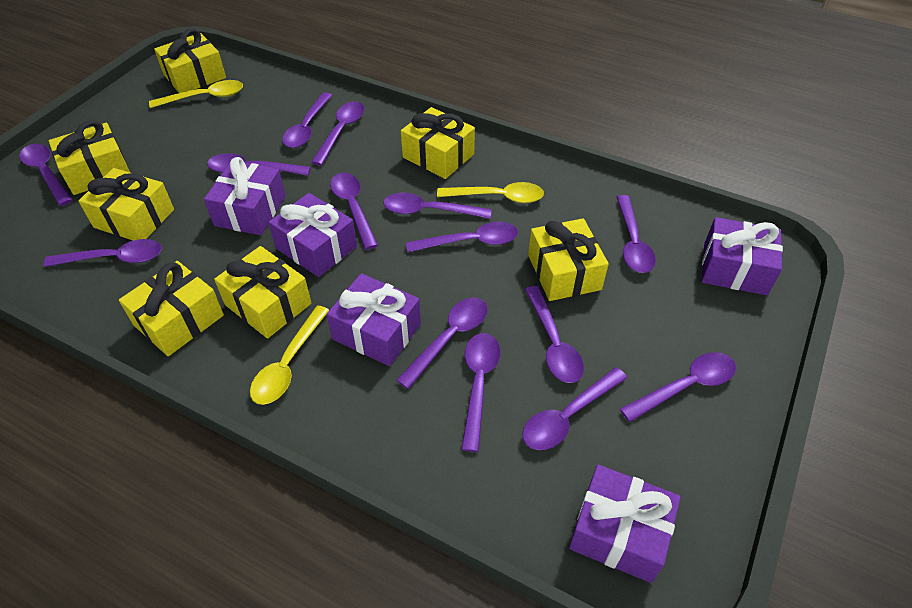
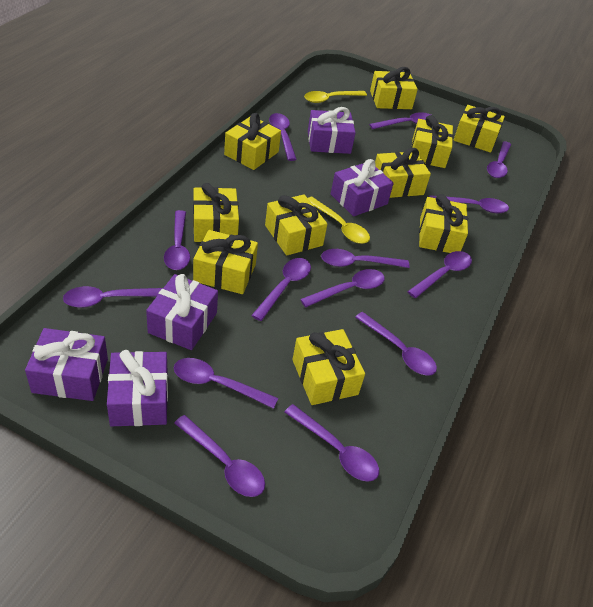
yellow gift: [49,120,130,195] [78,168,174,241] [119,261,224,356] [154,29,226,93] [214,246,311,339] [401,107,475,179] [528,218,609,301] = 7 -> [193,183,239,242] [193,230,258,294] [224,113,281,170] [265,195,327,256] [292,329,365,405] [370,67,418,109] [375,148,431,198] [411,115,453,168] [419,194,468,253] [454,105,505,152] = 10
yellow spoon: [149,80,243,108] [250,305,329,405] [437,182,544,203] = 3 -> [304,91,367,103] [308,197,370,244] = 2

